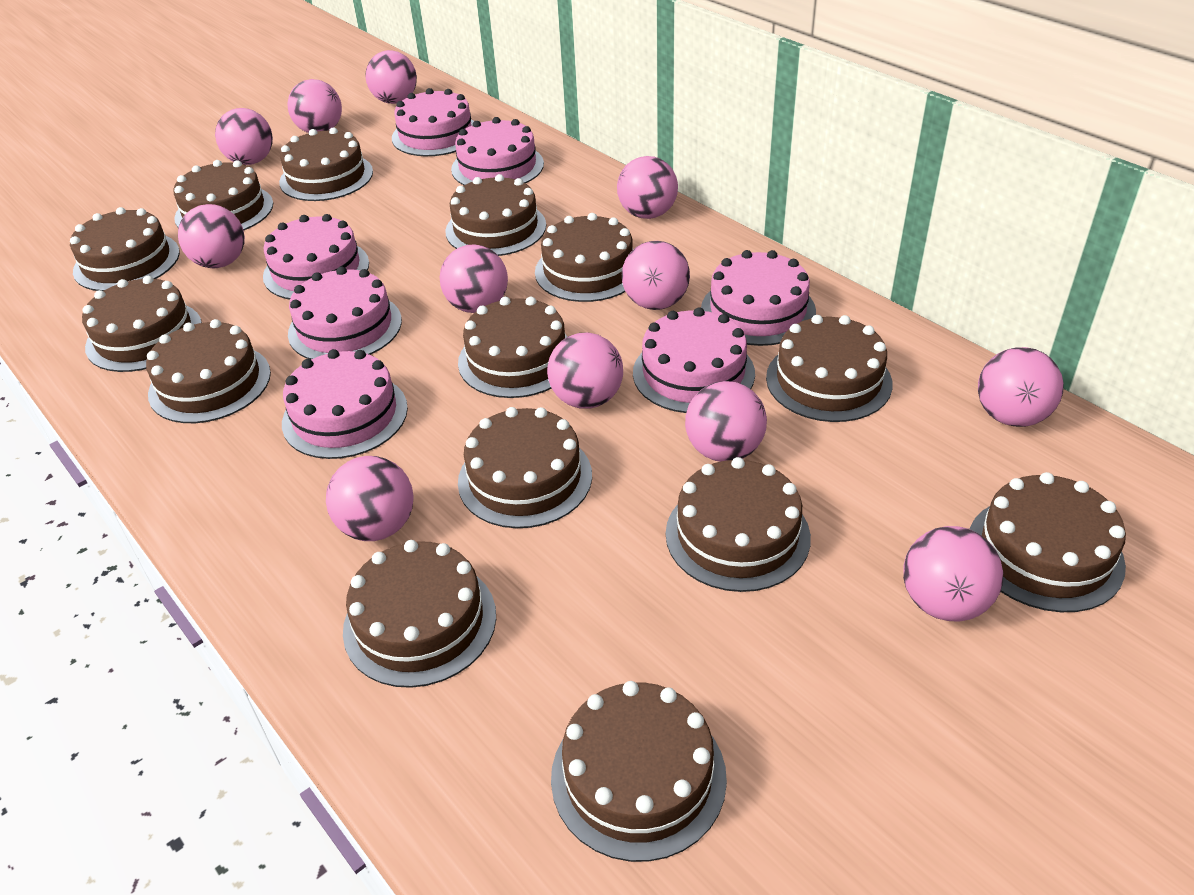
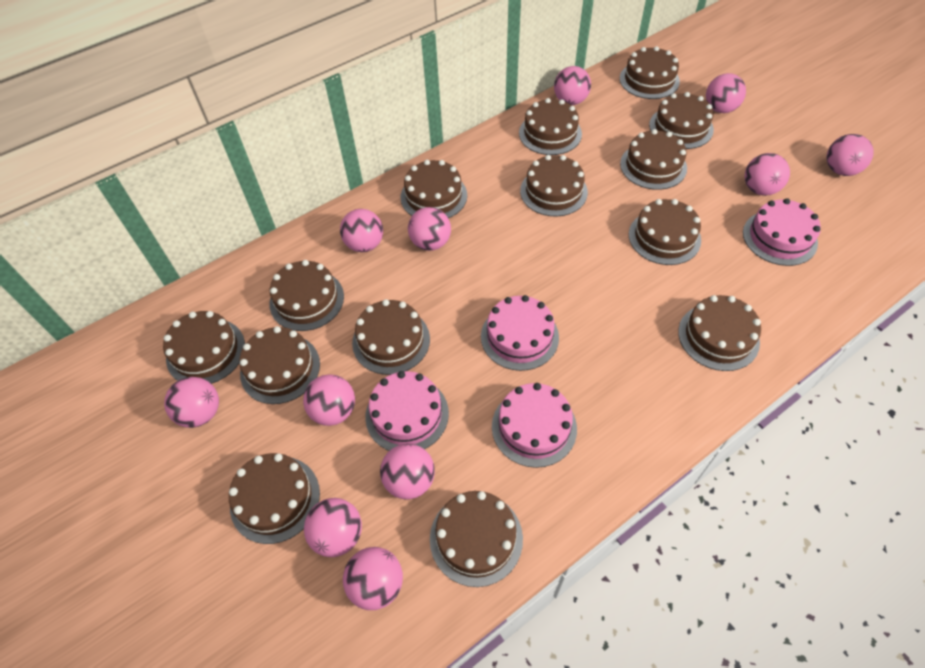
pink ball: [178,204,245,268] [215,108,273,165] [287,79,342,133] [326,456,414,541] [366,50,417,104] [440,244,508,313] [547,333,623,408] [617,156,678,219] [622,241,690,310] [685,381,767,462] [903,526,1003,621] [978,347,1064,427] = 12 -> [164,377,219,428] [303,374,355,426] [304,498,362,557] [340,209,383,252] [343,547,403,610] [380,444,435,499] [408,207,451,251] [554,66,591,105] [706,73,746,113] [745,153,790,196] [826,134,874,176] = 11
pink cake: [263,214,369,299] [282,349,408,459] [288,267,402,360] [392,88,474,156] [451,117,544,185] [633,307,755,413] [701,250,816,346] = 7 -> [365,371,449,451] [481,295,559,371] [492,383,577,468] [743,198,821,266] = 4

